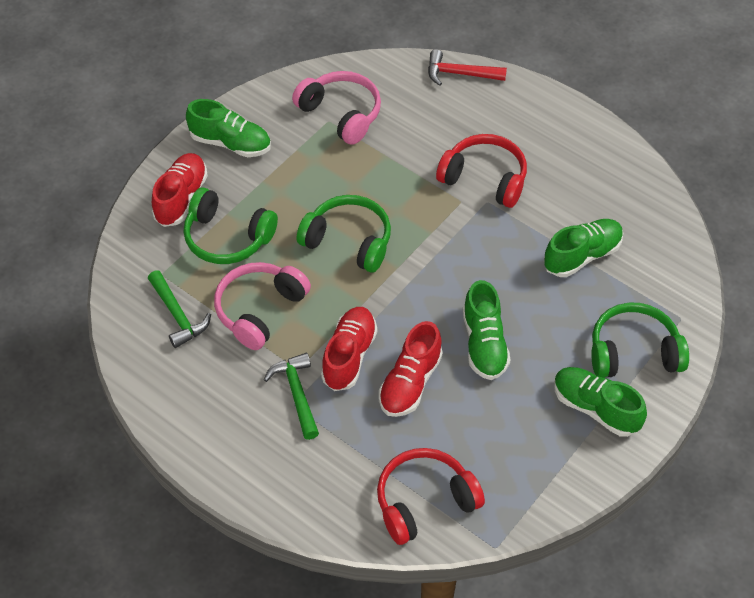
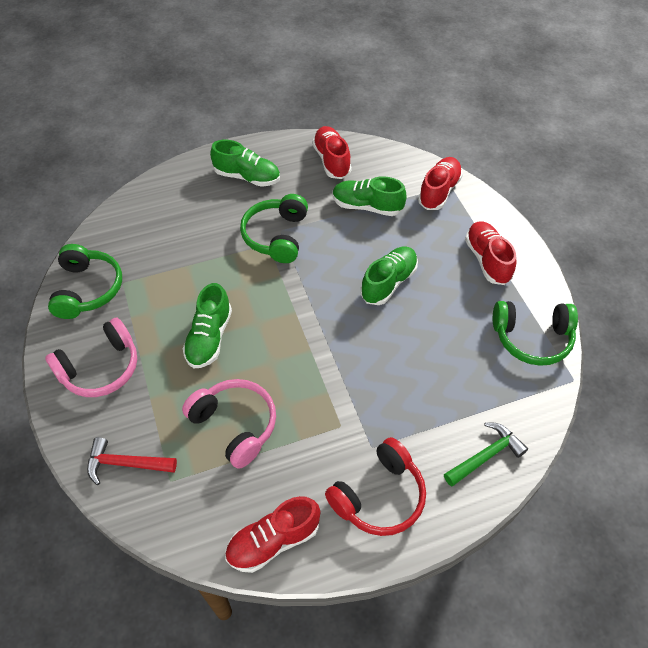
green hammer: [148,270,211,348] [264,353,319,440] = 2 -> [444,422,528,487] = 1
red headphones: [377,448,485,545] [436,134,527,208] = 2 -> [325,437,426,536] = 1
red shoe: [152,153,208,227] [321,307,377,391] [379,321,443,417] = 3 -> [225,496,321,573] [312,126,352,179] [418,157,463,210] [465,221,516,285] = 4

